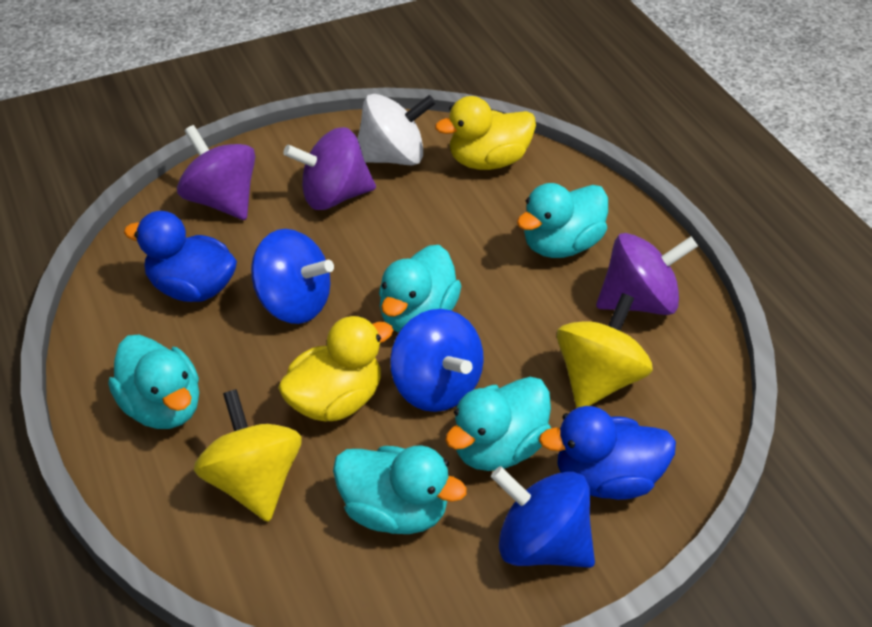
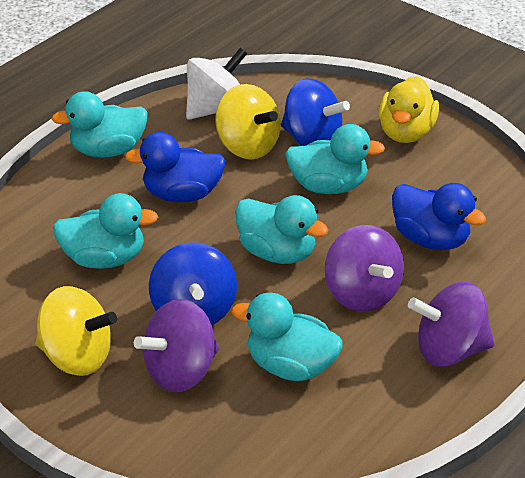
blue spinning top: [251,229,334,324] [390,309,484,412] [491,466,595,568] = 3 -> [149,242,237,325] [281,78,350,146] = 2
yellow duck: [278,316,394,422] [435,96,536,170] = 2 -> [378,76,439,143] = 1

